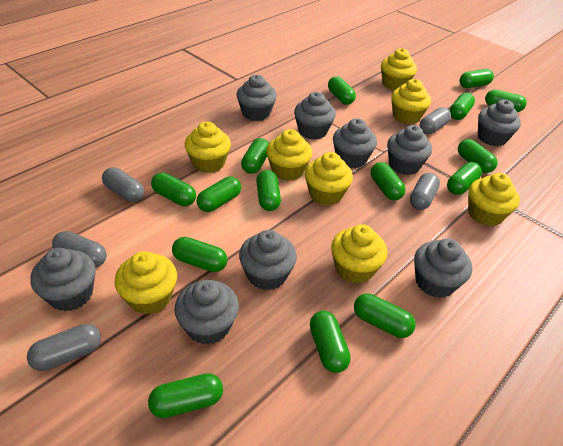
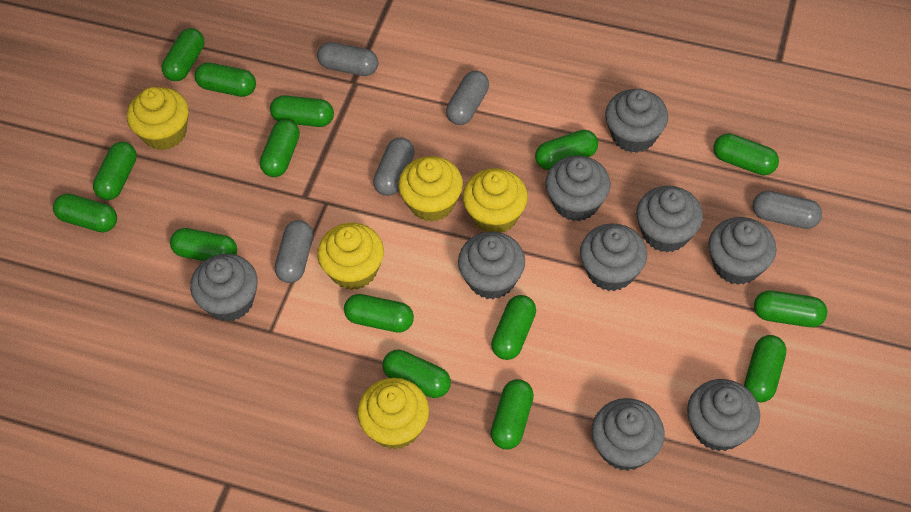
yellow cupcake: [114,251,177,315] [185,121,231,173] [266,129,312,181] [305,152,353,205] [331,224,387,284] [381,48,417,90] [391,79,431,124] [468,173,520,226] = 8 -> [127,87,189,150] [317,223,384,290] [357,378,429,450] [398,156,463,222] [463,168,528,233] = 5

